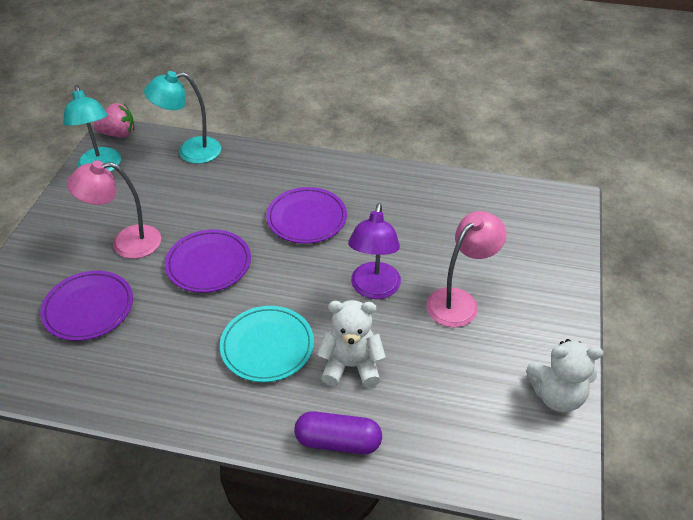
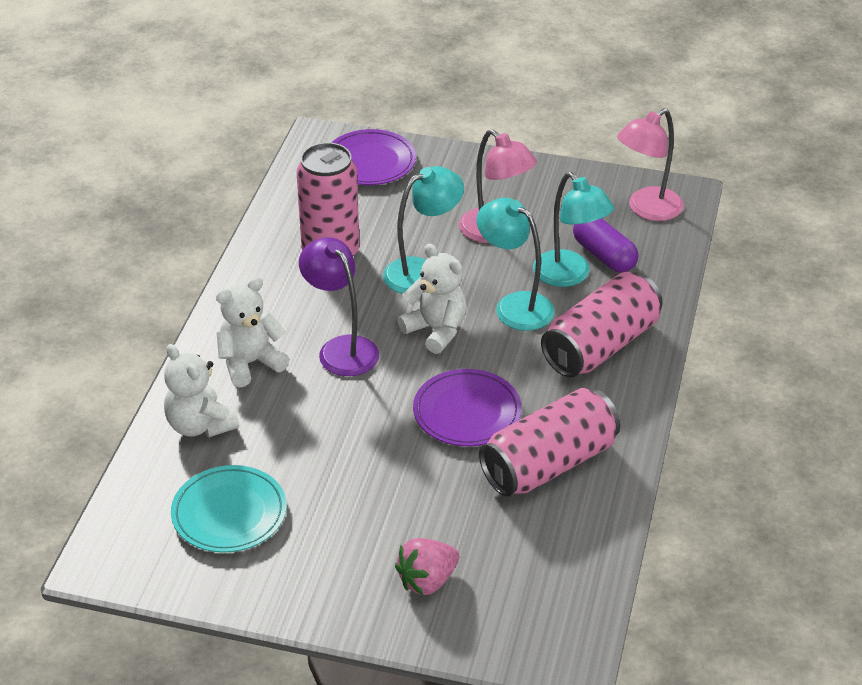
pink can: none = 0 -> [297,142,360,256] [479,388,620,497] [541,272,663,377] = 3
purple plate: [40,271,133,341] [165,229,251,293] [266,187,347,244] = 3 -> [331,129,416,185] [413,369,522,446] = 2
turquoise lamp: [63,85,121,172] [144,71,221,164] = 2 -> [383,166,464,294] [477,198,554,331] [533,172,614,287] = 3
white teddy bear: [317,300,386,387] [526,339,603,412] = 2 -> [164,344,239,437] [216,277,289,387] [397,243,467,354] = 3

